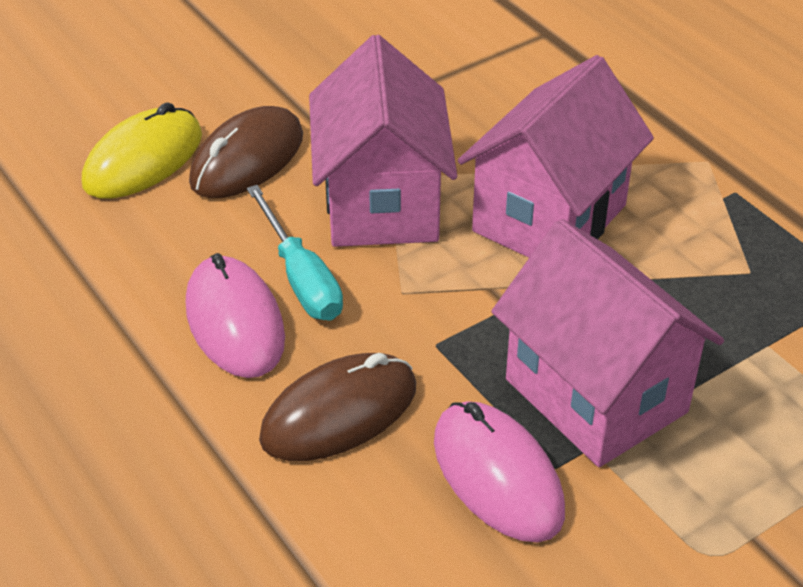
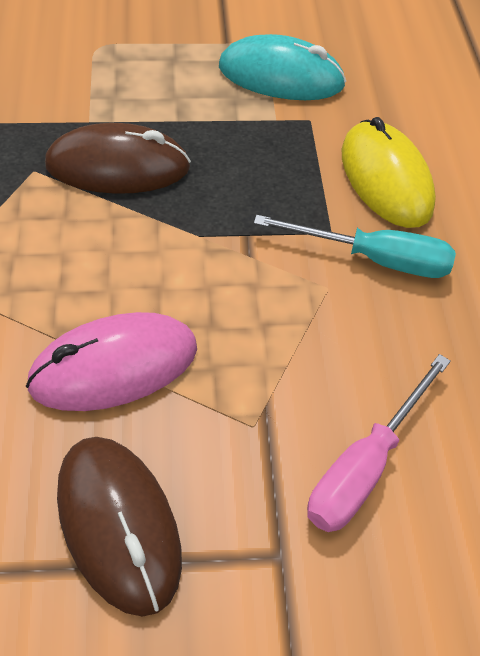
pink house: [309,35,457,247] [458,55,654,258] [491,219,724,467] = 3 -> none = 0
pink mouse: [186,253,285,378] [434,401,565,542] = 2 -> [26,312,197,411] = 1
pink screwdriver: none = 0 -> [307,354,451,532] = 1
turquoise mouse: none = 0 -> [219,34,346,100] = 1

